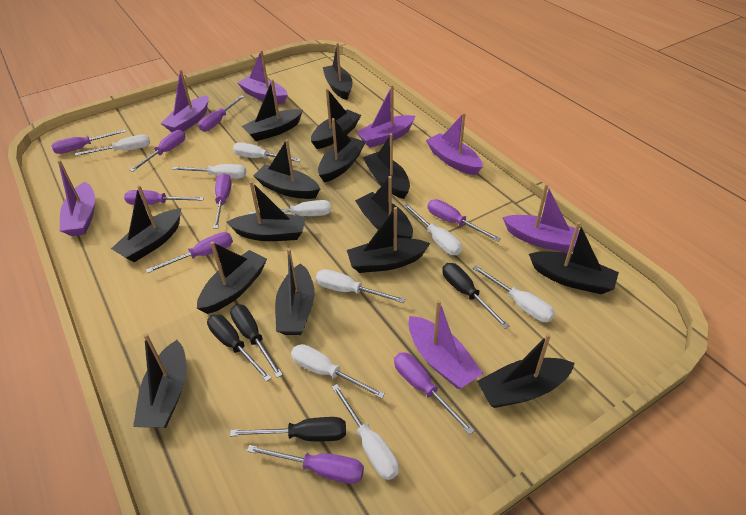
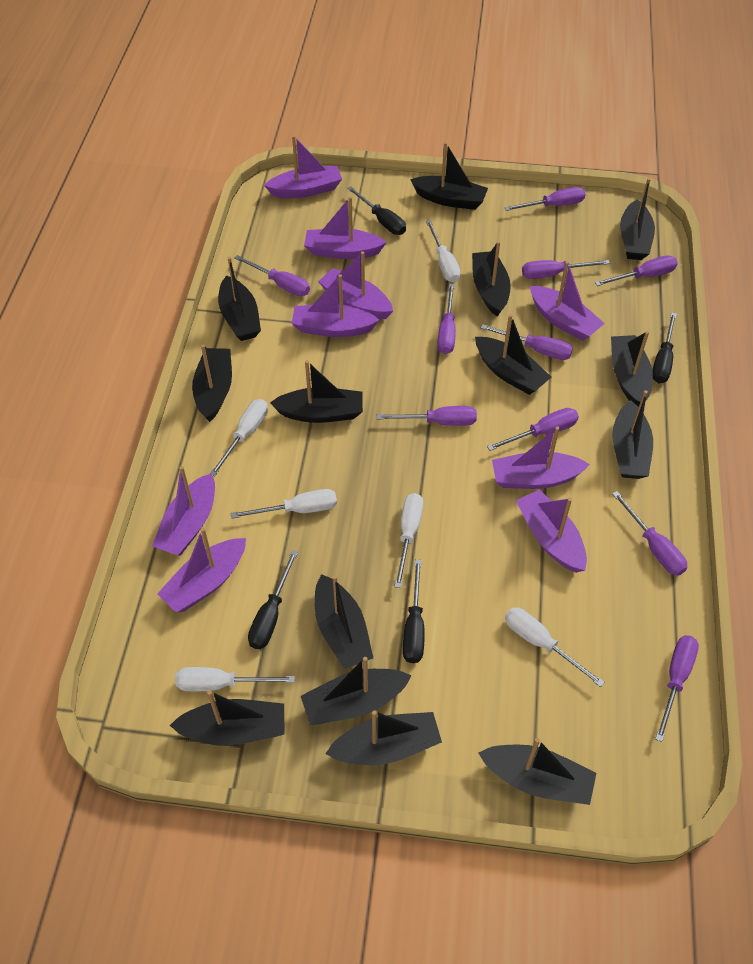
black boat: [111,185,181,262] [133,333,186,428] [197,241,267,314] [227,181,306,241] [242,79,303,141] [253,139,320,199] [275,248,314,335] [311,89,361,149] [318,118,365,182] [323,43,352,100] [347,207,430,273] [355,176,413,239] [363,133,410,199] [477,333,575,408] [529,222,619,294] = 15 -> [169,690,284,746] [192,345,232,422] [218,257,261,341] [270,360,363,423] [301,657,412,725] [315,574,373,669] [325,710,442,765] [410,142,488,210] [472,241,511,317] [475,314,551,395] [478,738,596,805] [611,331,653,407] [612,390,653,479] [620,178,655,260] = 14
purple boat: [57,160,95,236] [160,70,209,132] [238,50,288,104] [356,85,415,148] [408,300,483,389] [426,112,482,175] [502,184,586,253] = 7 -> [152,466,215,556] [157,528,246,613] [264,135,342,198] [291,274,379,337] [304,196,387,259] [318,251,393,319] [492,426,590,489] [516,489,587,573] [530,261,605,341] = 9
purple screwdriver: [51,129,126,154] [124,190,204,205] [130,130,185,172] [146,232,233,273] [198,95,245,132] [213,173,232,229] [247,445,364,484] [394,352,475,435] [428,199,501,242] = 9 -> [234,255,310,296] [377,406,477,426] [437,284,456,354] [481,324,573,360] [487,408,579,451] [504,187,586,211] [522,260,610,279] [595,255,678,286] [612,491,687,576] [655,635,699,742] = 10
white screwdriver: [75,135,150,156] [172,164,247,179] [233,142,301,162] [249,200,331,216] [291,344,385,399] [316,269,405,303] [332,384,399,480] [404,204,462,255] [472,265,555,322] = 9 -> [175,667,295,691] [210,399,268,477] [231,489,337,519] [394,493,423,588] [426,220,460,283] [505,608,604,687] = 6

